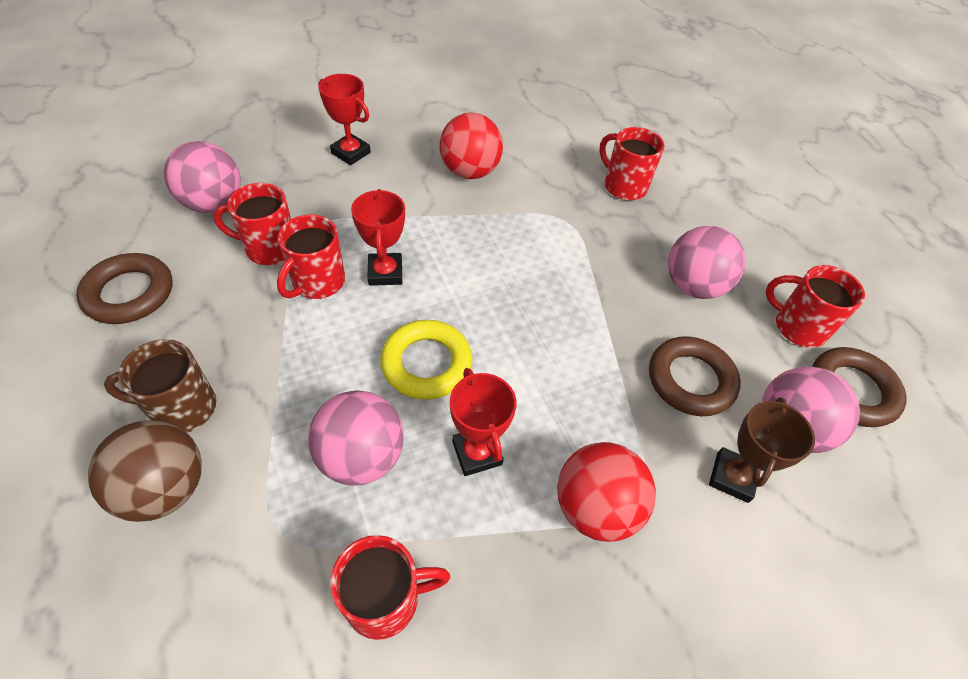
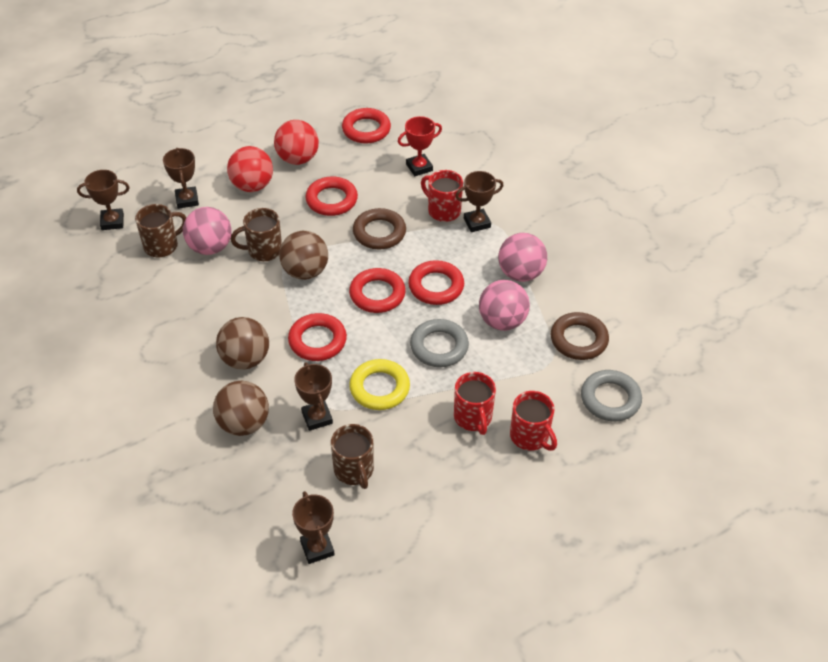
brown ball: [88,420,202,522] = 1 -> [213,381,269,436] [216,317,269,370] [279,231,328,280] = 3
brown mug: [104,339,216,433] = 1 -> [135,204,186,257] [231,208,282,261] [331,424,374,489] = 3
brown ring: [76,253,172,324] [649,336,741,416] [812,347,907,427] = 3 -> [353,208,406,249] [551,312,609,360] = 2
brown trophy: [709,397,815,503] = 1 -> [77,170,130,230] [163,148,199,209] [292,491,335,564] [294,362,333,431] [456,171,504,232] = 5
grey ring: none = 0 -> [410,319,469,367] [581,370,642,421] = 2
pink ball: [164,141,240,213] [308,390,404,485] [668,226,746,299] [762,366,860,453] = 4 -> [183,207,232,255] [479,280,530,331] [498,233,547,282] = 3
red mug: [213,183,291,265] [277,214,345,299] [330,535,450,640] [599,127,665,201] [766,265,865,348] = 5 -> [421,170,463,222] [454,372,496,435] [510,391,557,451] = 3
red ring: none = 0 -> [288,313,347,361] [305,176,358,216] [342,108,391,144] [349,268,406,313] [408,260,464,305] = 5
red trophy: [318,74,371,165] [351,189,405,286] [450,368,517,476] = 3 -> [398,116,442,176] = 1

